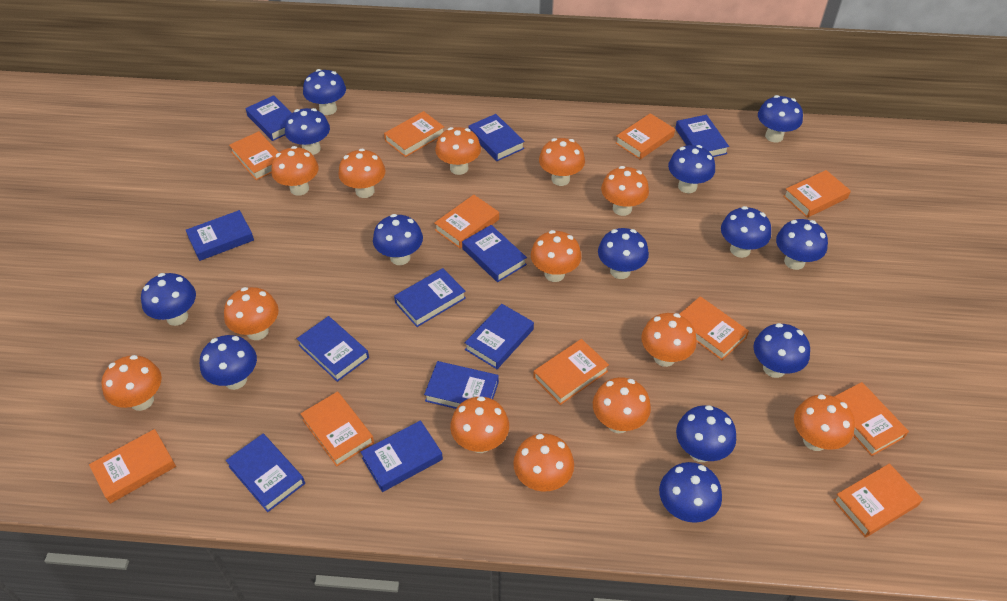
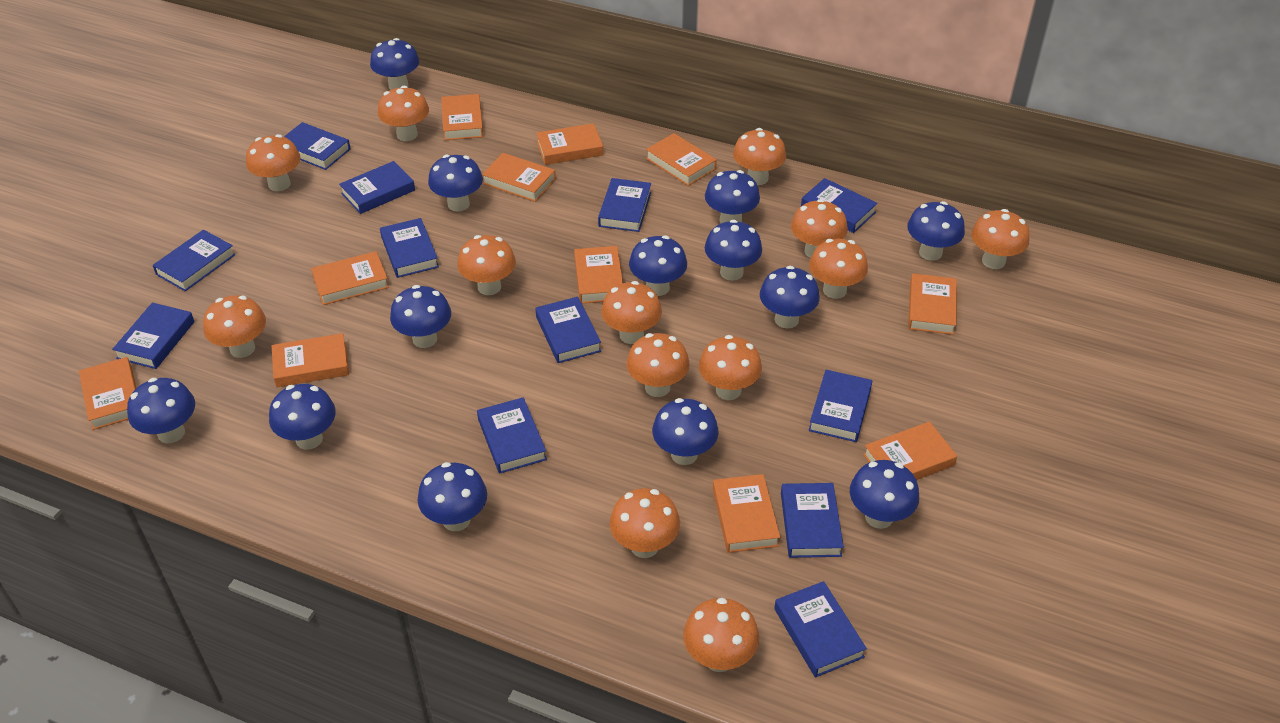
blue book: [186,210,254,261] [226,434,305,512] [246,95,292,141] [297,316,369,382] [361,420,443,492] [394,268,466,327] [424,361,499,409] [462,225,527,282] [465,304,534,369] [468,114,525,161] [675,115,729,157] = 11 -> [112,303,194,369] [153,230,235,291] [284,122,351,170] [339,161,415,214] [380,218,439,278] [477,397,547,474] [535,297,601,363] [598,178,651,232] [774,581,867,678] [781,483,844,558] [801,178,878,233] [809,370,872,442] = 12

